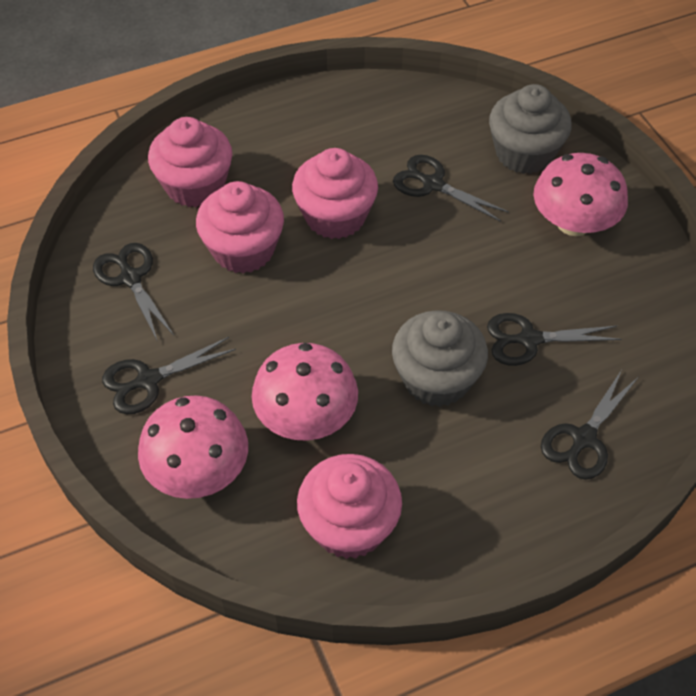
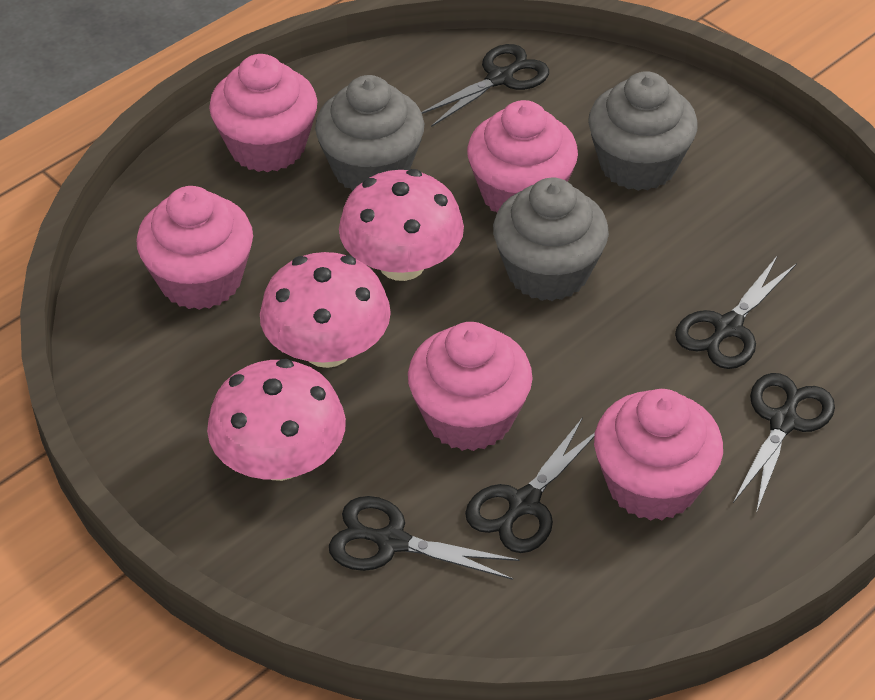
grey cupcake: [392,310,488,407] [489,84,572,174] = 2 -> [315,75,424,191] [493,178,609,301] [588,71,698,191] = 3
pink cupcake: [148,117,233,207] [196,181,284,274] [292,148,378,239] [297,454,402,559] = 4 -> [136,186,253,310] [209,54,317,172] [408,322,533,451] [467,100,578,212] [594,389,723,521] = 5

